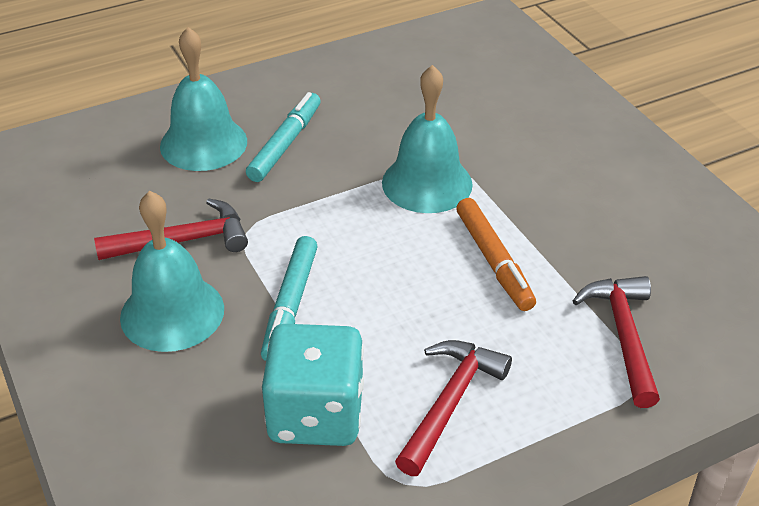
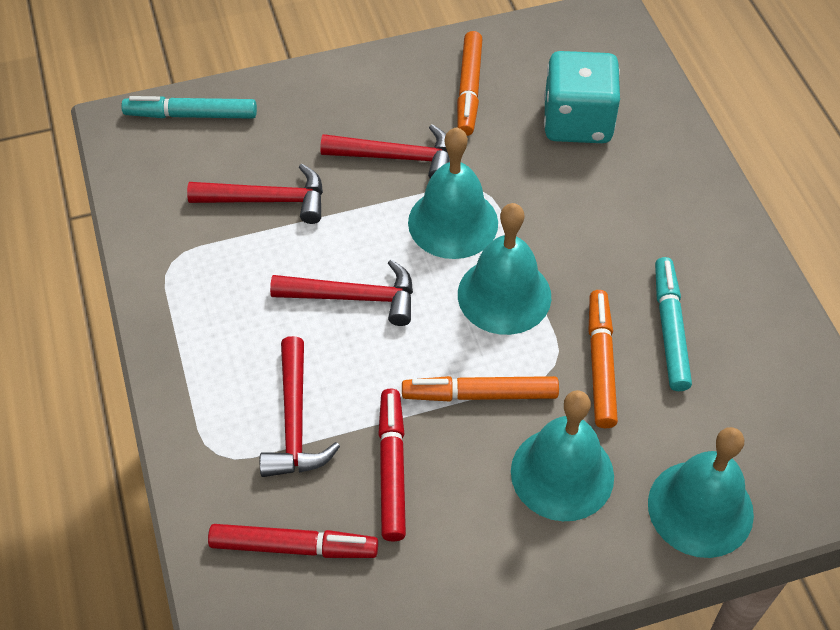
orange marker: [456,198,536,311] = 1 -> [402,376,559,402] [457,31,482,136] [588,290,618,428] = 3
red hammer: [94,199,248,260] [395,340,512,476] [573,276,660,408] = 3 -> [187,164,323,224] [259,336,340,477] [270,259,413,326] [320,124,450,178] = 4
red marker: none = 0 -> [208,524,378,558] [378,388,406,541] = 2
turquoise bell: [120,191,224,352] [160,27,247,171] [382,65,473,213] = 3 -> [408,127,498,259] [458,203,551,335] [511,390,614,521] [648,427,754,558] = 4

